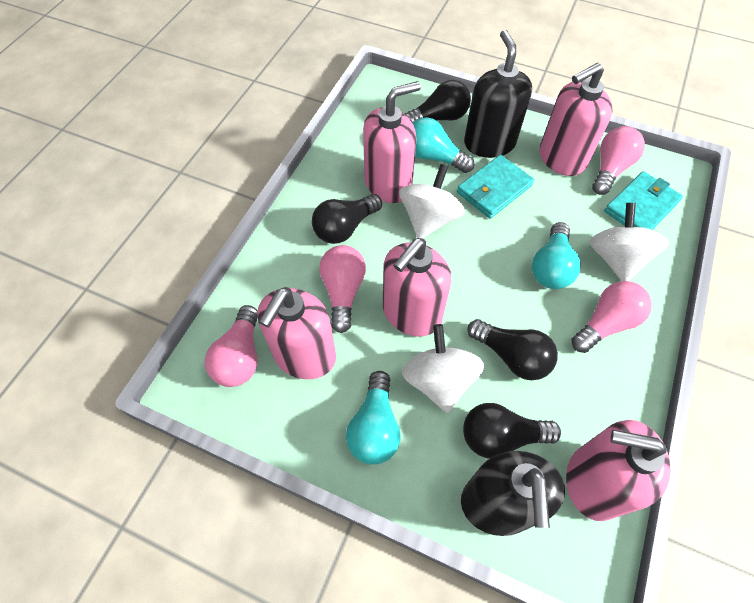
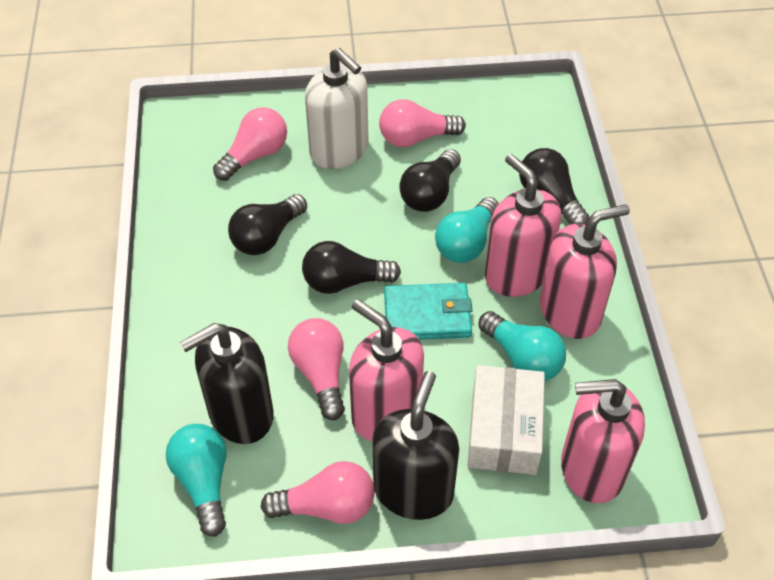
pink soap dispenser: [257,287,336,379] [363,81,421,203] [383,238,451,336] [540,62,613,176] [566,420,670,521] = 5 -> [349,299,424,441] [485,154,561,297] [540,204,630,339] [561,379,645,503] = 4
turquoise wallet: [457,155,534,219] [604,171,683,230] = 2 -> [384,283,473,340] = 1
white box: none = 0 -> [467,365,545,475] = 1
white soap dispenser: none = 0 -> [305,48,369,169] = 1
white spinning top: [399,164,465,239] [402,324,484,413] [589,203,669,281] = 3 -> none = 0

